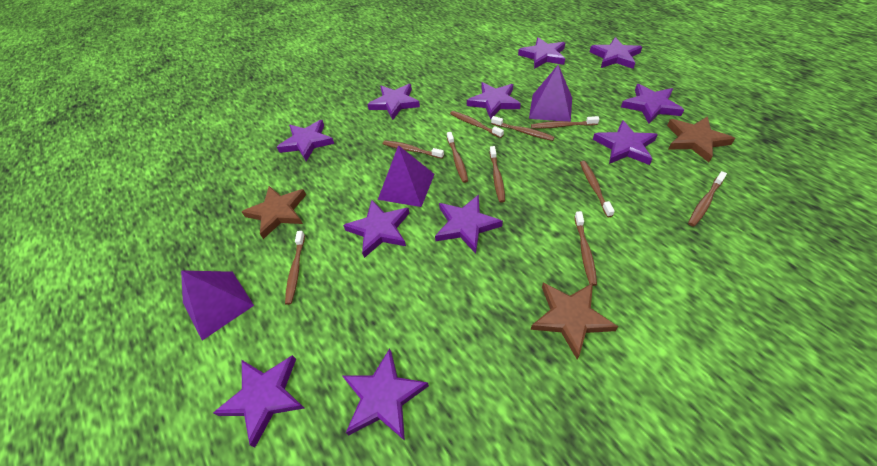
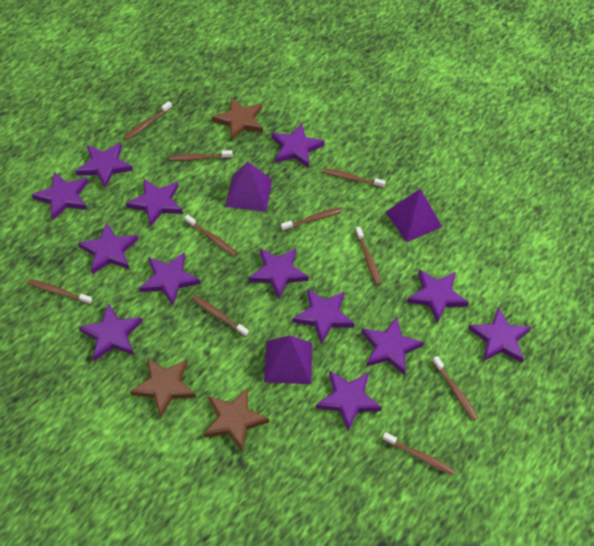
purple star: [213,355,305,447] [277,120,334,161] [342,348,429,441] [343,200,410,258] [367,84,420,120] [435,195,503,253] [467,82,521,120] [518,37,565,69] [590,37,642,69] [593,120,658,165] [621,84,684,124] = 11 -> [32,172,88,220] [76,142,133,189] [78,222,138,274] [79,303,143,361] [126,179,183,227] [139,252,201,306] [249,248,309,299] [271,123,325,168] [292,289,355,345] [316,370,382,432] [362,317,424,375] [407,269,469,323] [468,307,532,363] = 13

